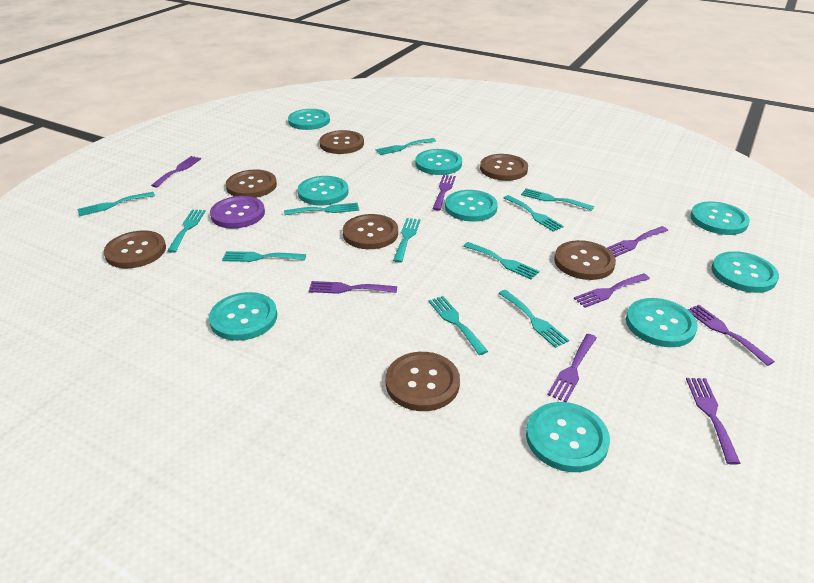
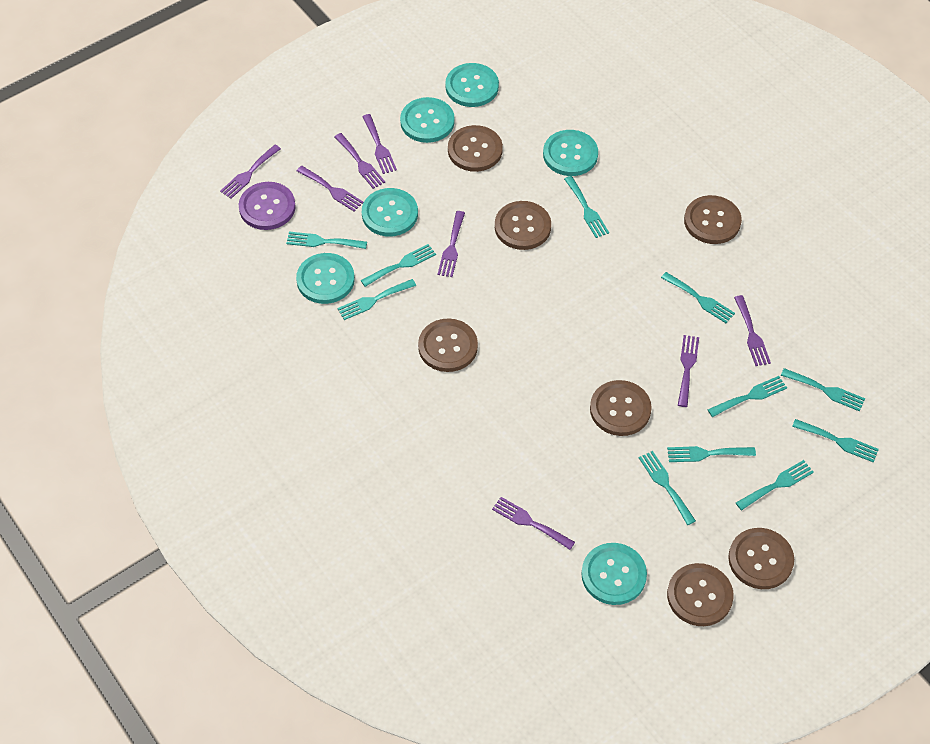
turquoise button: [209,292,277,341] [288,109,330,130] [298,176,349,205] [415,149,462,175] [445,190,498,222] [526,402,610,472] [626,298,698,347] [690,201,750,235] [711,251,779,293] = 9 -> [296,253,355,304] [362,188,418,237] [400,97,455,143] [445,63,499,107] [543,130,598,176] [581,543,647,605] = 6

